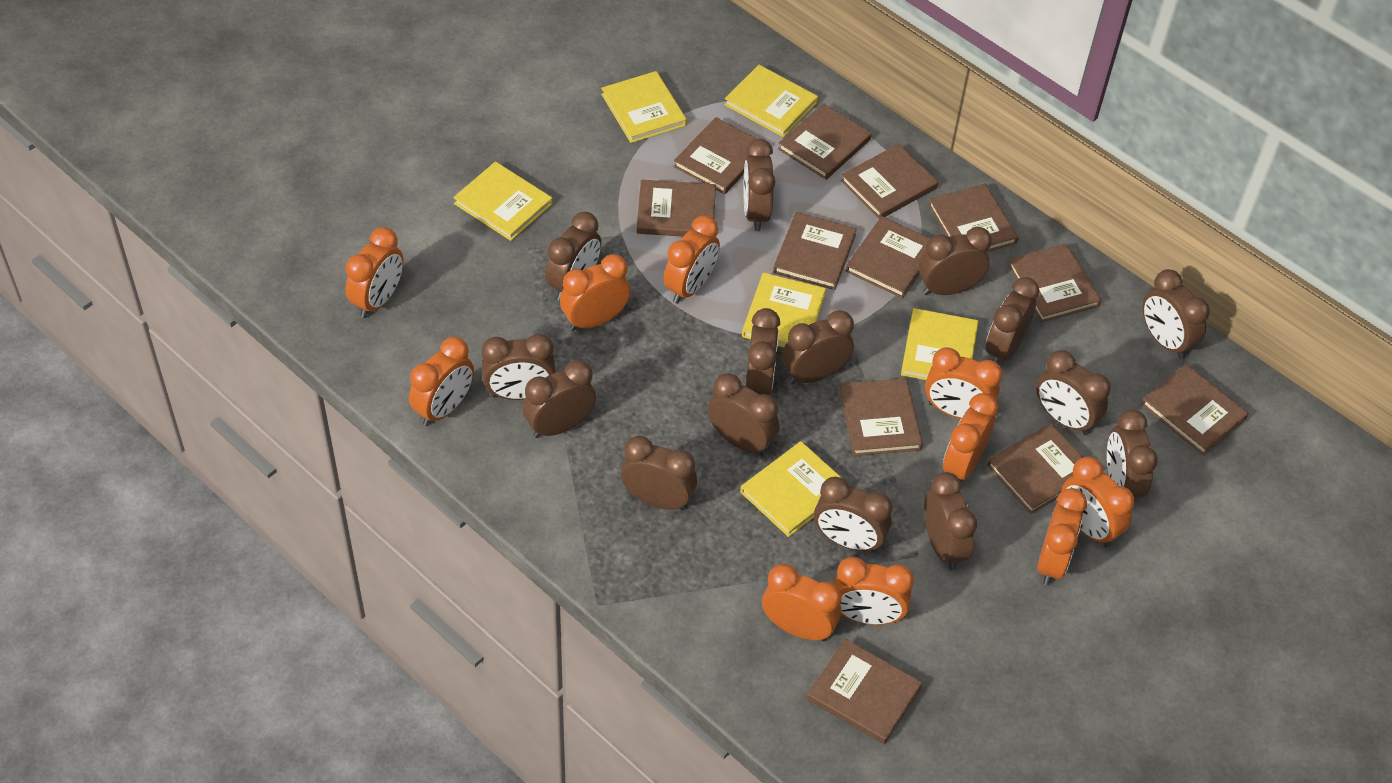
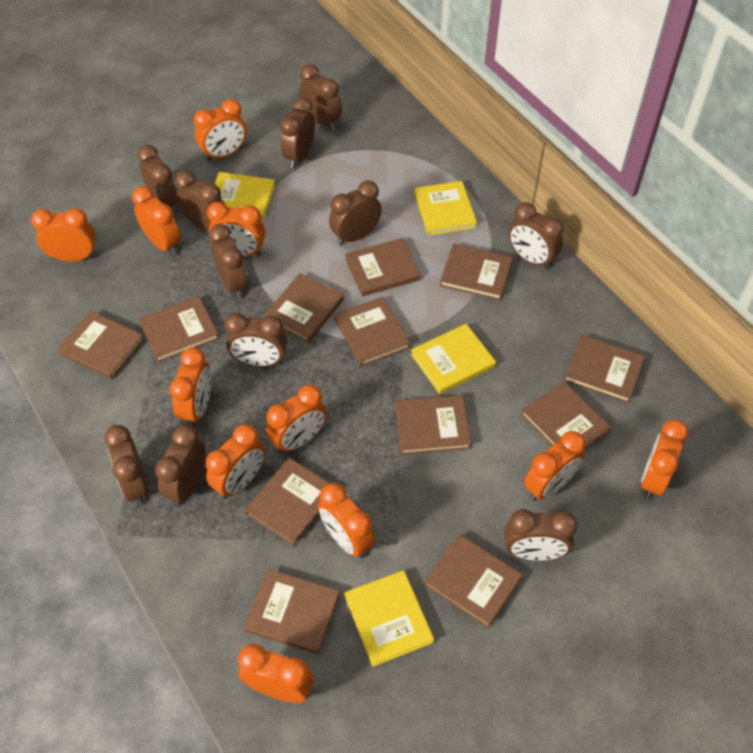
brown clock: [482,334,556,400] [522,360,596,438] [545,212,601,301] [621,436,697,510] [708,373,779,456] [743,139,776,231] [746,308,780,395] [782,310,854,385] [814,477,893,552] [919,227,992,295] [924,472,977,570] [986,277,1039,363] [1036,350,1111,435] [1107,410,1158,498] [1142,269,1210,359] = 15 -> [104,425,149,505] [137,145,177,215] [155,425,205,506] [175,170,225,231] [209,224,248,299] [224,313,287,367] [280,97,315,168] [299,64,342,131] [329,181,382,246] [505,509,578,561] [508,202,564,269] = 11
orange clock: [345,227,403,318] [409,337,474,426] [560,254,631,331] [664,215,720,304] [762,564,841,641] [833,557,914,625] [925,347,1003,419] [943,393,998,480] [1037,488,1087,585] [1062,457,1134,547] = 10 -> [31,208,96,262] [132,186,181,255] [170,347,211,427] [194,99,246,161] [206,424,265,499] [207,202,265,257] [238,644,314,703] [266,384,327,453] [318,483,375,558] [524,431,585,501] [641,419,689,499] = 11
yellow book: [453,162,552,241] [601,71,687,143] [724,65,818,137] [740,441,842,537] [742,273,826,348] [901,308,978,380] = 6 -> [214,172,275,220] [344,570,434,667] [411,324,496,394] [414,181,477,236] = 4

